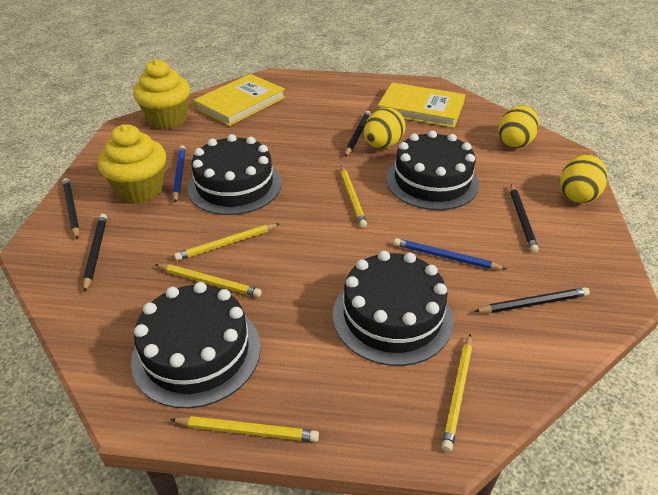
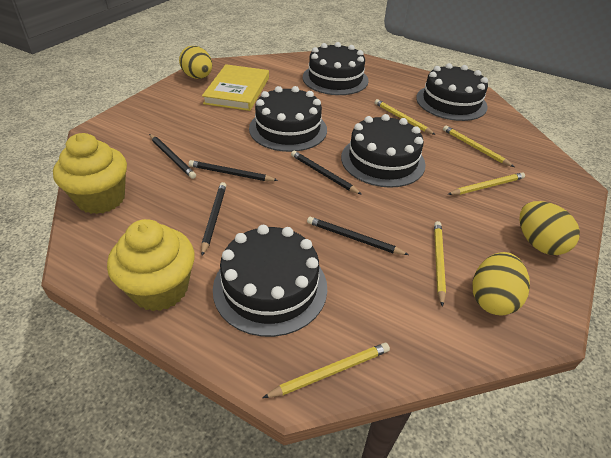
black cake: [131,282,261,408] [188,134,282,215] [333,251,453,366] [386,130,479,210] = 4 -> [213,225,327,337] [249,86,327,152] [303,42,369,95] [341,114,426,188] [416,63,488,121] = 5
blue pencil: [173,145,186,203] [394,238,506,270] = 2 -> none = 0
yellow book: [194,74,285,126] [378,82,465,128] = 2 -> [202,64,269,111] = 1

